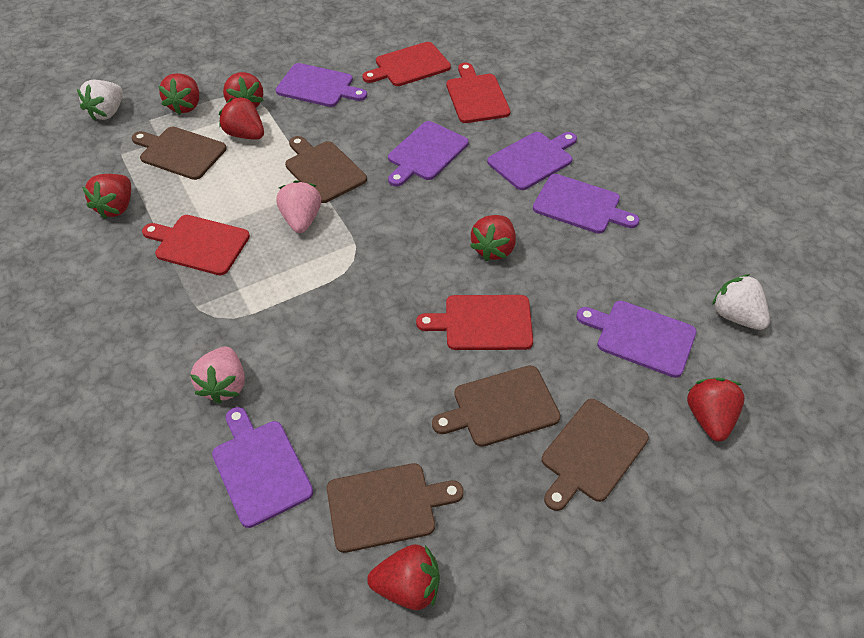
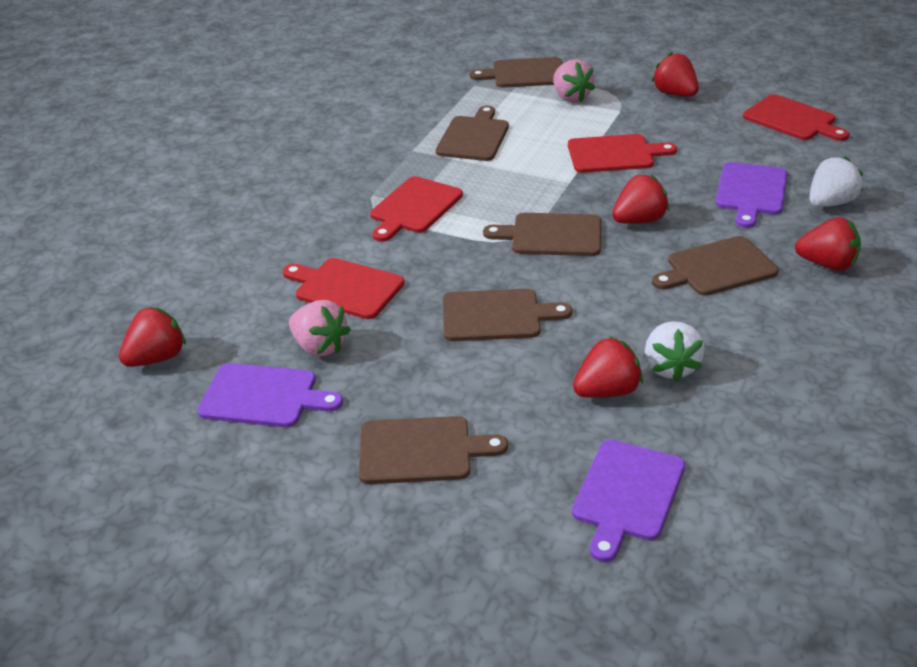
brown cutting board: [132,127,227,180] [285,136,367,203] [327,463,464,553] [432,365,561,447] [542,399,649,511] = 5 -> [359,416,508,484] [436,106,509,161] [443,289,572,341] [470,57,563,88] [483,213,601,256] [652,236,779,296] = 6
purple cutting board: [212,407,313,528] [276,63,367,107] [388,121,468,186] [487,132,577,190] [533,174,640,234] [576,301,697,378] = 6 -> [197,363,343,427] [572,440,685,562] [715,162,788,228] = 3
red strawberry: [82,174,131,219] [158,73,199,115] [219,97,264,140] [223,72,264,108] [367,544,440,610] [470,215,516,261] [687,378,745,442] = 7 -> [119,307,186,367] [573,336,643,398] [612,174,669,224] [652,52,699,97] [795,217,861,271] = 5

